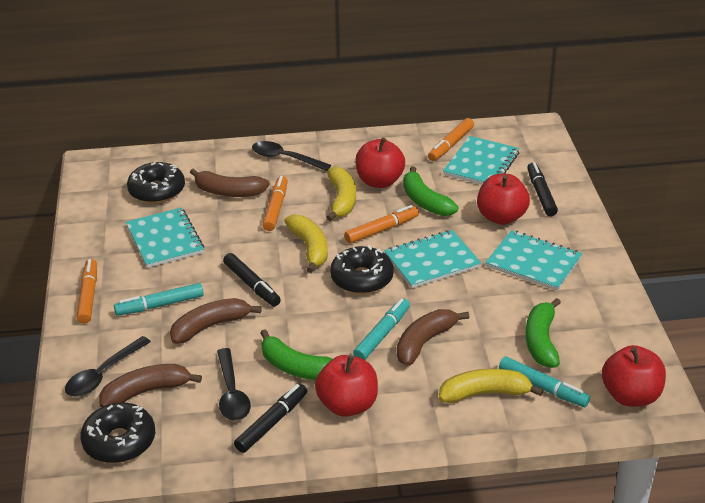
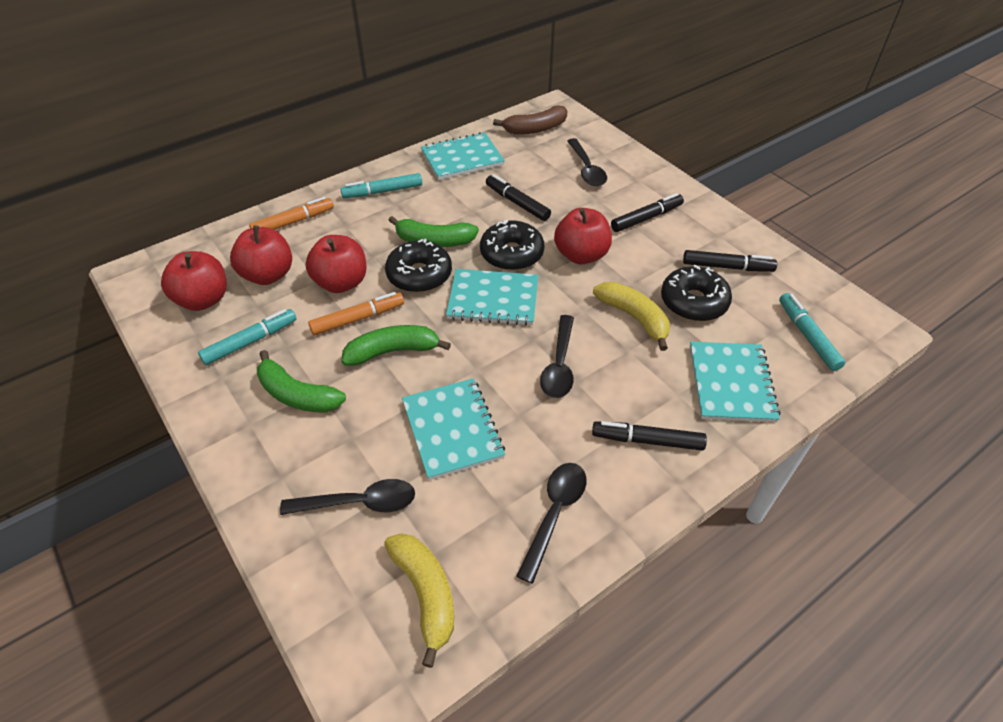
black marker: [223,253,281,306] [234,384,307,453] [527,162,558,216] = 3 -> [486,174,551,221] [592,421,707,451] [611,193,684,232] [683,250,777,272] = 4
black spoon: [65,336,151,397] [217,348,251,421] [252,141,331,171] = 3 -> [280,479,415,515] [517,463,586,584] [540,315,574,398] [567,138,607,186] = 4
brown banana: [99,364,202,408] [170,298,262,344] [190,168,270,197] [397,309,470,366] = 4 -> [493,106,567,135] = 1
orange marker: [77,259,97,324] [263,176,288,231] [344,205,419,244] [428,118,474,161] = 4 -> [249,197,334,230] [308,292,404,335] = 2
yellow banana: [284,214,328,273] [326,166,356,221] [439,369,543,403] = 3 -> [384,533,454,668] [593,282,670,351] = 2

